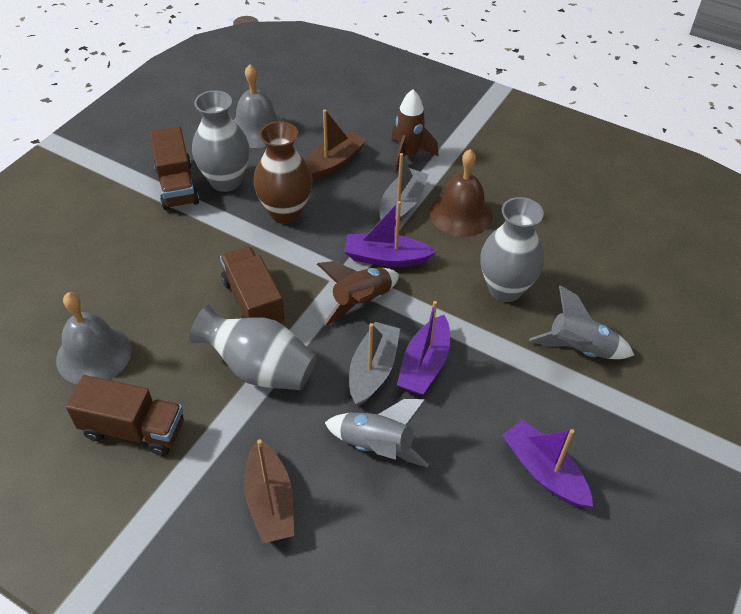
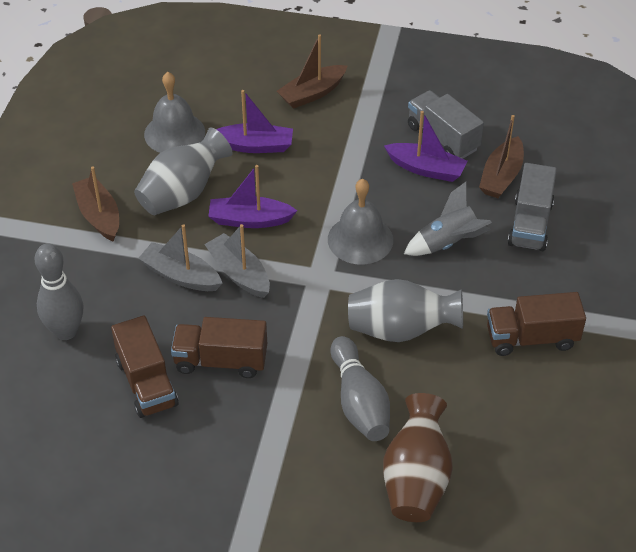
brown bell: [430,149,493,237] = 1 -> none = 0
brown boat: [244,439,294,544] [305,110,366,181] = 2 -> [72,166,119,242] [277,34,347,109] [479,115,524,198] = 3
brown rocket: [317,261,399,326] [391,89,438,174] = 2 -> none = 0
grey bowling pin: none = 0 -> [35,244,83,340] [331,336,390,441] = 2
grey rocket: [325,399,429,468] [529,285,634,359] = 2 -> [404,182,492,256] = 1
grey truck: none = 0 -> [408,90,484,159] [508,163,557,251] = 2
grey vase: [189,305,316,390] [192,90,249,192] [480,197,545,302] = 3 -> [134,127,233,215] [348,279,463,342] = 2

